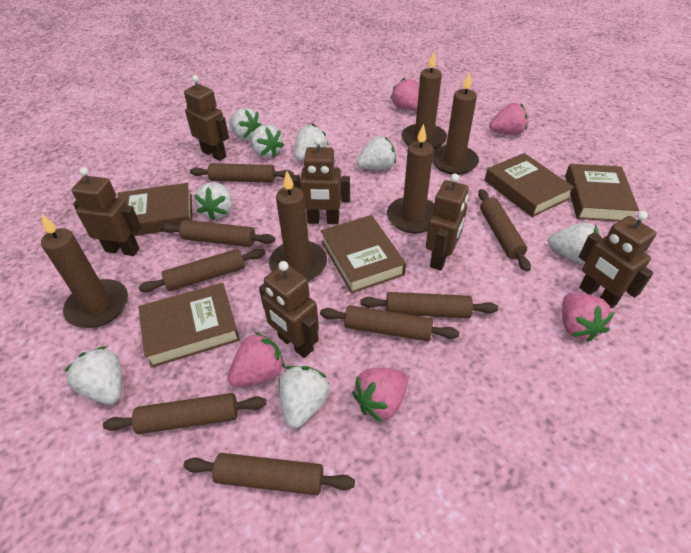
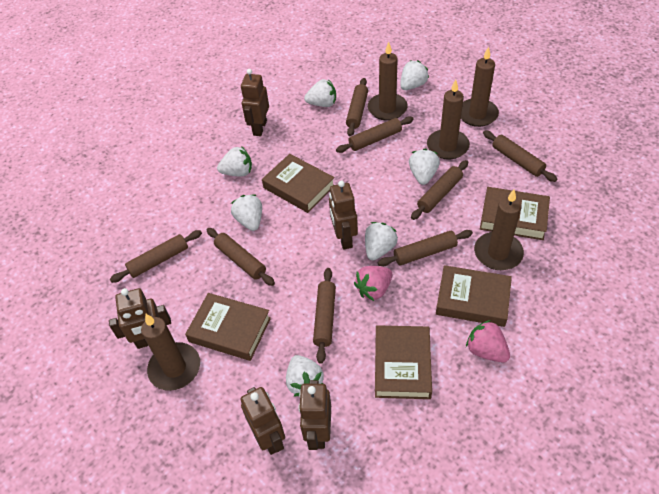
brown robot: [71,167,142,256] [184,75,229,161] [259,261,319,358] [291,137,350,224] [426,174,469,271] [579,211,657,308] = 6 -> [109,288,171,349] [241,69,269,136] [241,387,285,455] [298,380,331,450] [329,181,358,250] = 5
pink strawberry: [228,332,285,387] [352,368,408,422] [390,78,419,111] [489,103,528,135] [562,293,615,342] = 5 -> [354,266,392,301] [466,320,510,363] = 2
white strawberry: [65,346,122,404] [194,182,232,221] [229,108,262,140] [251,124,284,158] [279,366,330,428] [294,124,329,161] [357,136,396,170] [548,222,600,264] = 8 -> [217,146,252,176] [231,194,262,231] [286,355,324,396] [304,79,336,107] [365,222,398,260] [400,60,429,90] [409,148,440,185] = 7

